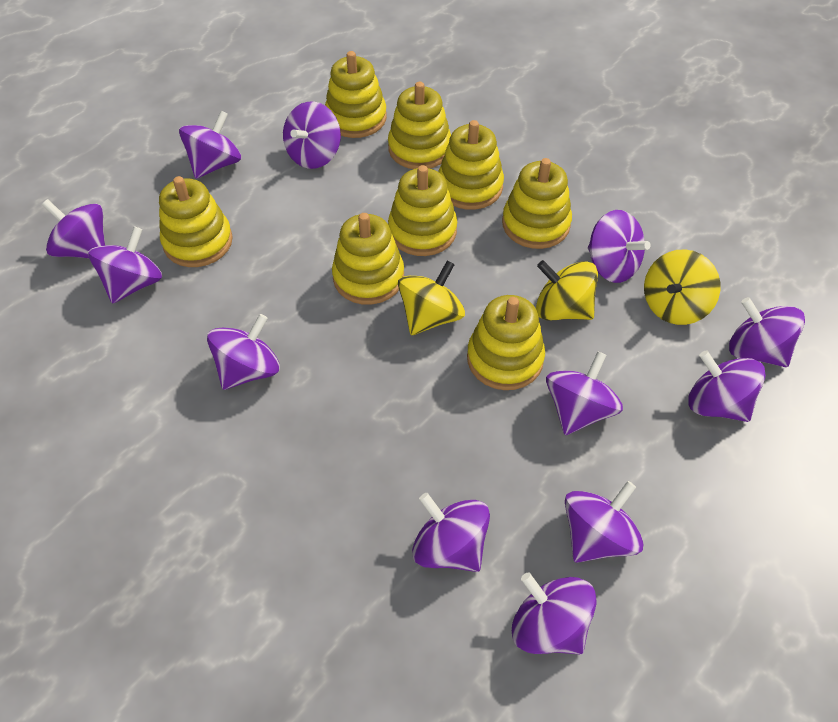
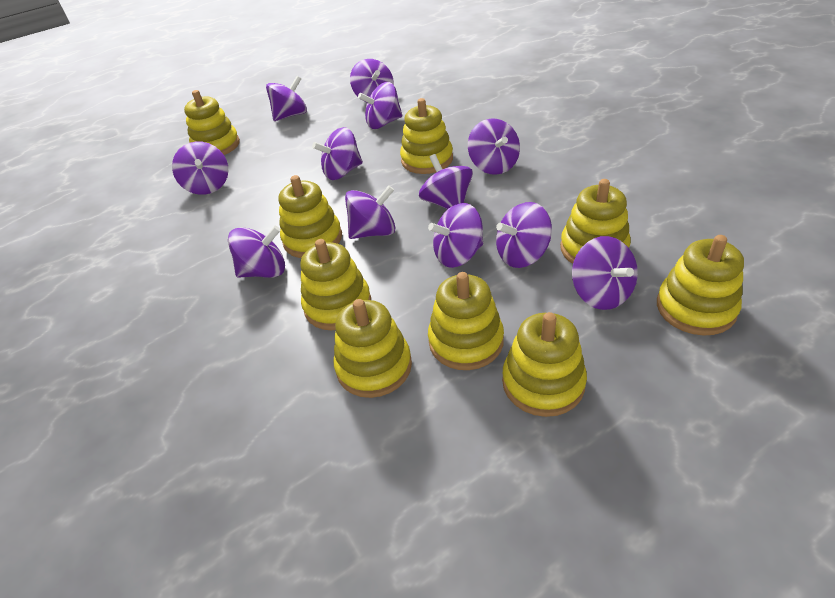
yellow spinning top: [398,260,465,335] [536,260,598,320] [644,249,720,325] = 3 -> none = 0
yellow stacking toy: [159,176,233,267] [325,51,387,138] [332,213,404,305] [388,82,451,169] [388,165,457,256] [438,120,504,210] [467,295,545,390] [502,158,572,249] = 8 -> [184,90,240,155] [279,175,342,258] [300,239,371,330] [333,299,412,398] [400,98,453,174] [428,272,504,370] [502,312,587,417] [560,179,631,264] [657,235,744,336] = 9

